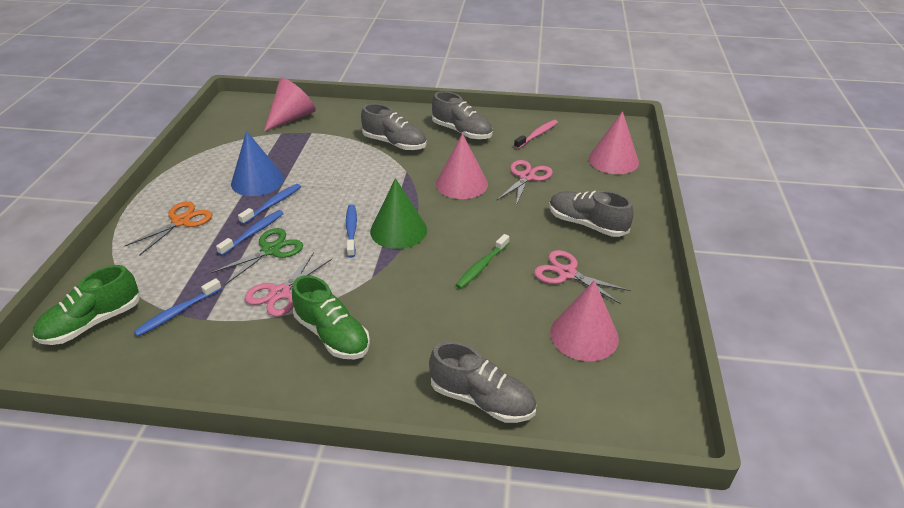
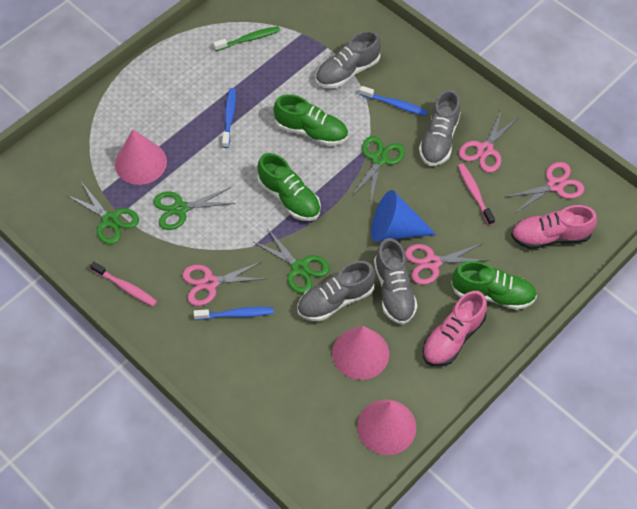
blue toothbrush: [134,278,222,337] [216,210,284,256] [238,184,301,225] [346,204,357,258] = 4 -> [194,307,274,320] [222,88,236,148] [360,86,428,116] = 3
green cone: [370,178,427,249] = 1 -> none = 0
green scissors: [211,228,303,285] = 1 -> [67,183,139,245] [153,187,236,230] [252,228,330,294] [353,136,405,202] = 4
green shoe: [33,265,140,345] [292,275,370,359] = 2 -> [257,153,321,221] [274,94,348,146] [451,261,537,310] = 3
orange scissors: [125,201,213,255] = 1 -> none = 0
pink cone: [264,78,316,132] [436,134,488,199] [550,280,619,361] [589,111,639,174] = 4 -> [115,130,167,185] [332,326,389,380] [357,399,416,455] = 3
pink scissors: [245,252,332,317] [497,160,553,206] [534,250,631,304] = 3 -> [182,261,266,306] [405,243,490,285] [459,109,519,172] [506,162,584,213] = 4
pink shoe: none = 0 -> [422,291,487,366] [511,205,597,249] = 2
pink toothbrush: [514,120,558,149] = 1 -> [90,261,157,307] [458,163,495,225] = 2

